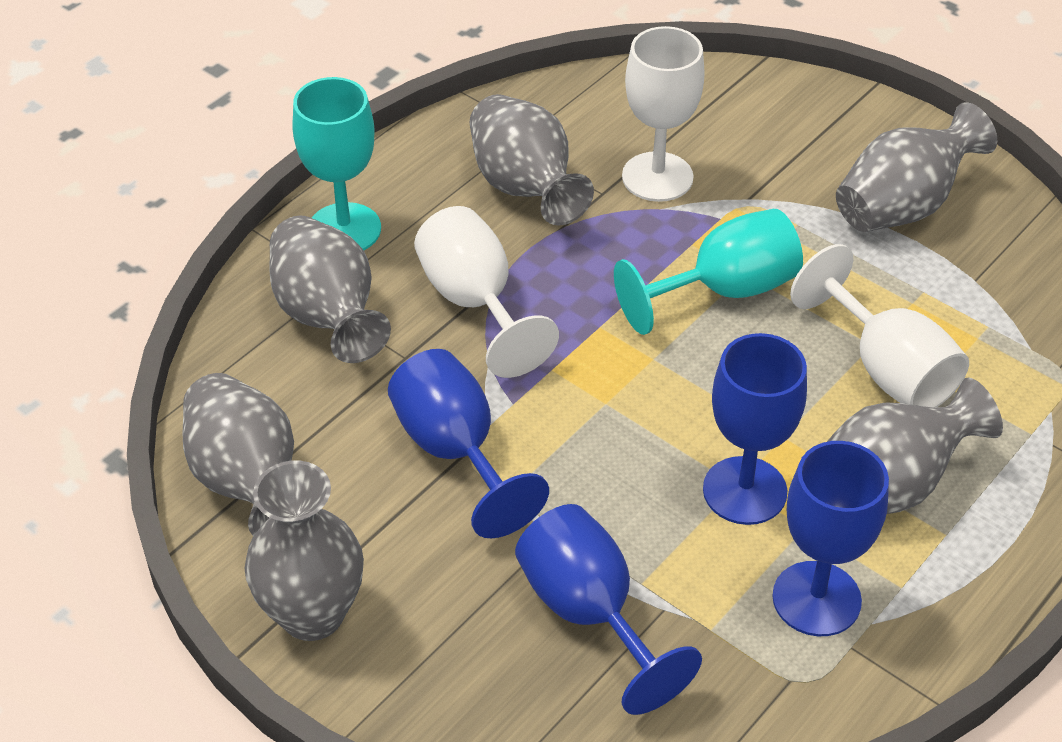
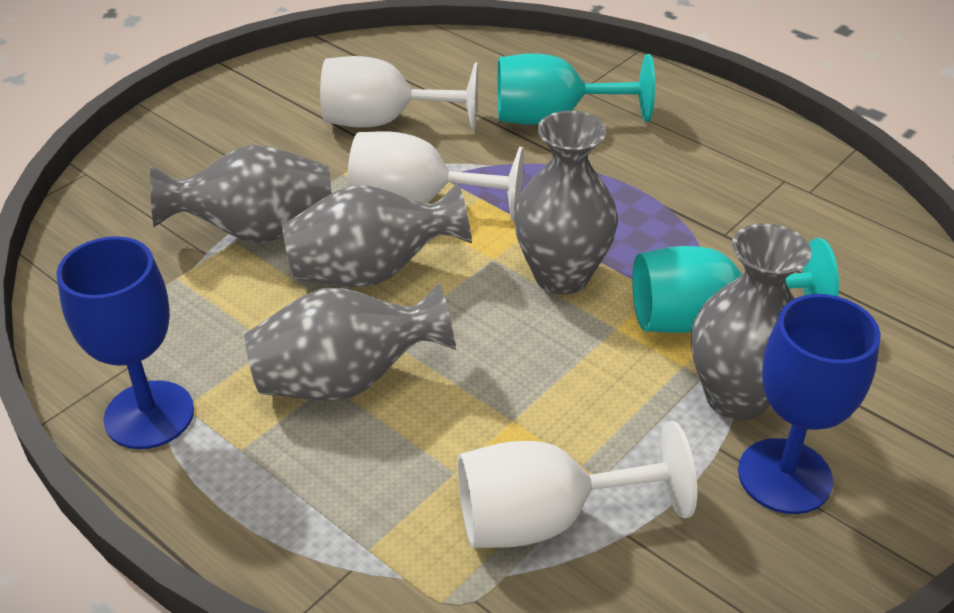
blue goblet: [388,349,549,539] [515,504,702,715] [703,333,807,525] [772,441,889,636] = 4 -> [56,236,194,449] [738,294,880,514] = 2
grey vase: [183,373,294,536] [245,460,364,641] [269,216,391,363] [470,94,594,225] [827,378,1003,514] [836,102,997,232] = 6 -> [150,145,331,243] [245,282,456,401] [282,182,472,287] [514,111,618,294] [691,223,811,420] = 5

